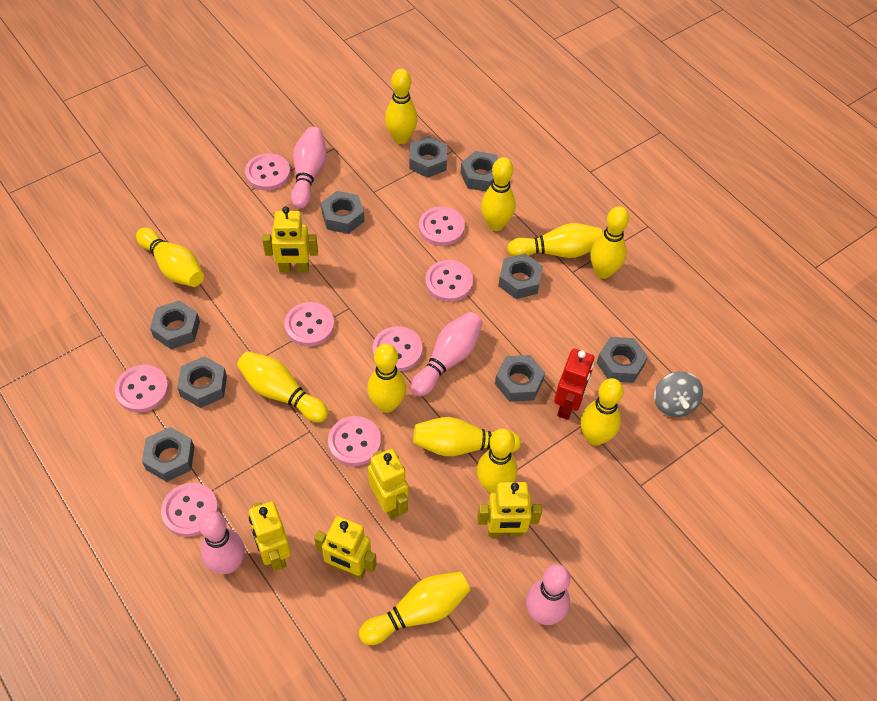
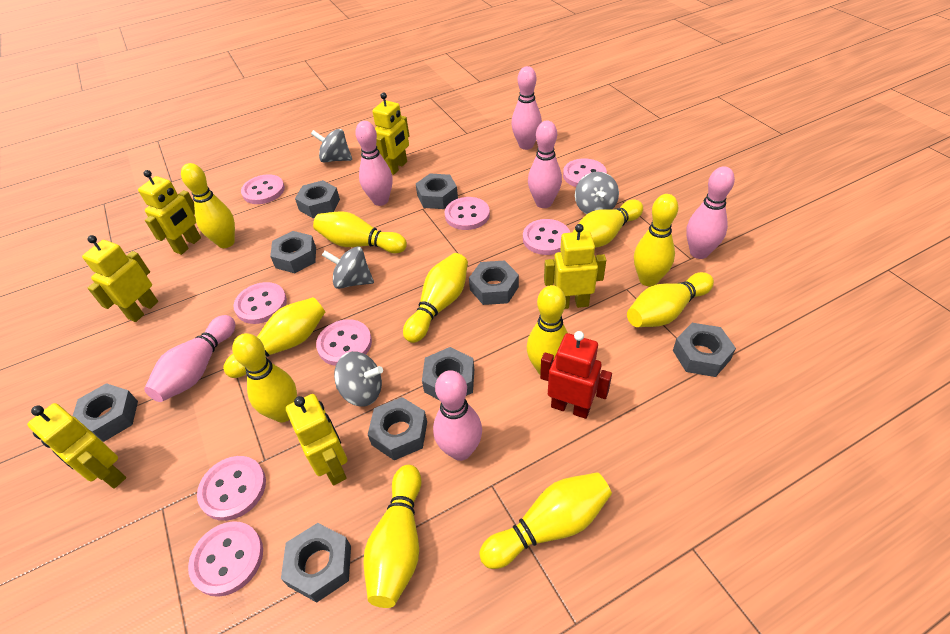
grey spinning top: [654,371,703,417] = 1 -> [311,129,352,162] [322,246,374,289] [334,351,383,407] [575,172,619,214] = 4
pink bowling pin: [199,511,245,574] [291,127,326,209] [411,312,483,396] [526,564,570,625] = 4 -> [144,315,235,402] [355,121,392,206] [433,370,482,461] [511,66,542,150] [528,121,562,208] [686,166,735,259] = 6
yellow robot: [249,501,291,571] [262,207,318,273] [314,516,377,579] [368,449,409,519] [477,482,542,537] = 5 -> [27,403,126,489] [82,235,158,322] [138,170,201,255] [286,394,347,485] [372,92,409,175] [544,224,606,309] = 6

